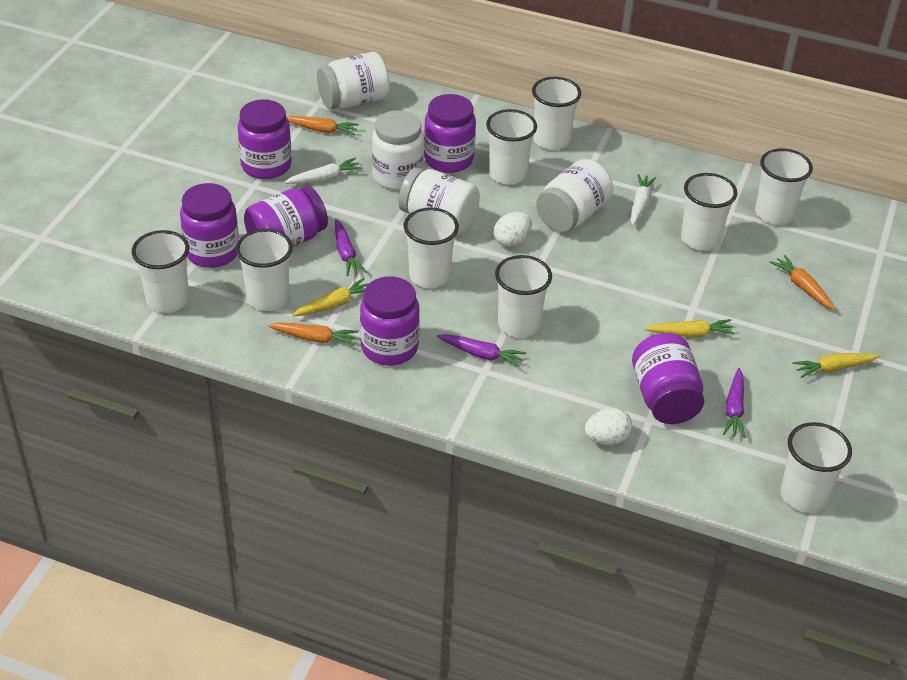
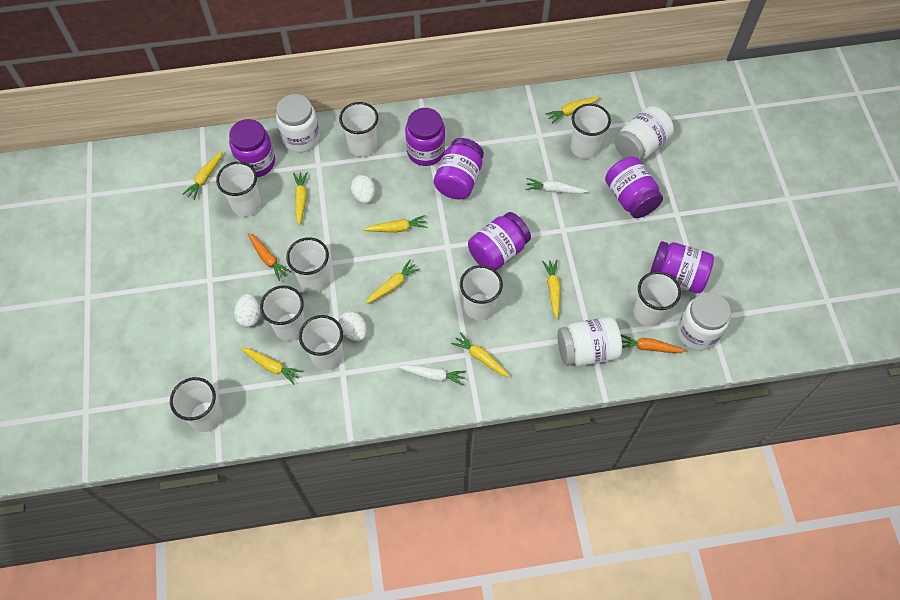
orange carrot: [268,322,359,346] [286,116,359,135] [770,255,836,310] = 3 -> [248,233,291,281] [621,335,686,353] = 2
purple carrot: [335,219,366,276] [437,334,526,368] [723,368,746,438] = 3 -> none = 0
white egg: [494,212,532,247] [585,408,632,445] = 2 -> [234,294,261,327] [338,311,367,341] [351,175,375,204] = 3
yellow carrot: [292,278,369,317] [645,319,735,337] [792,353,880,378] = 3 -> [182,151,223,200] [241,348,303,385] [293,172,308,226] [363,215,427,232] [366,259,420,304] [451,332,510,377] [542,260,561,319] [545,97,600,124] = 8

